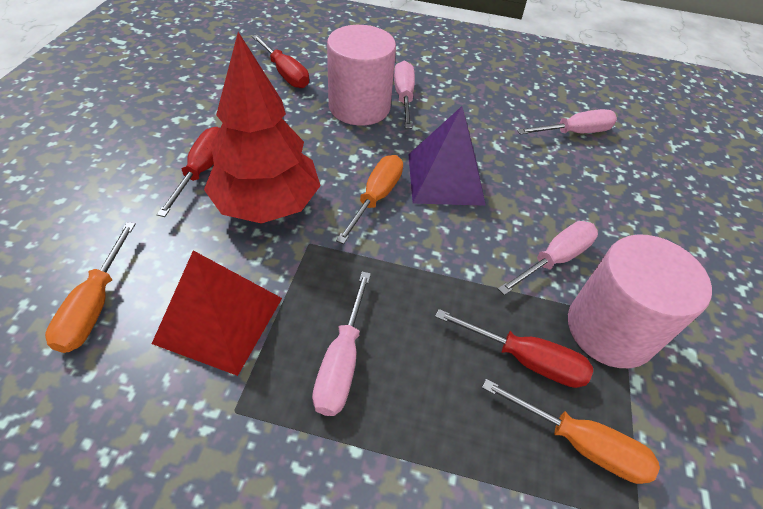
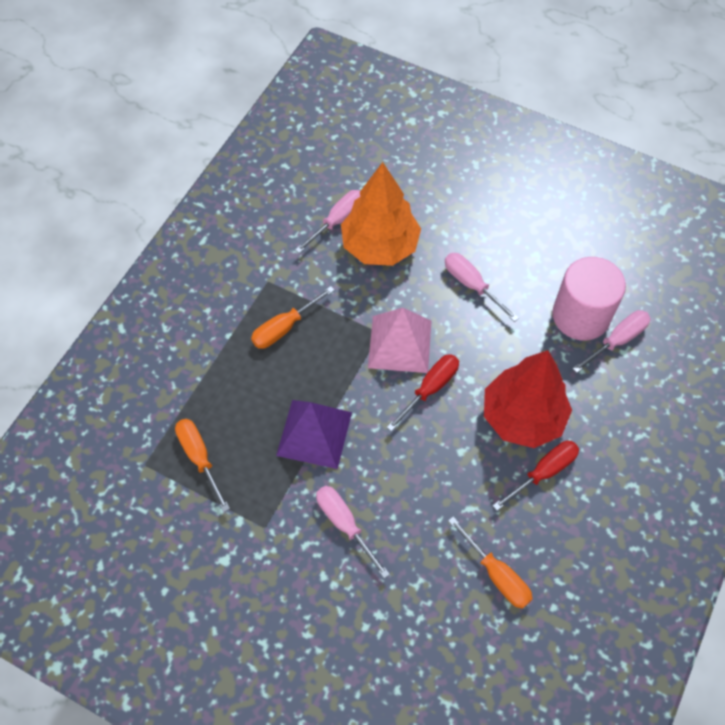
orange tree: none = 0 -> [341,162,421,266] = 1
pink cylinder: [327,25,396,125] [568,234,712,368] = 2 -> [552,257,626,341] = 1
pink pyramid: none = 0 -> [368,308,431,373] = 1
red pyramid: [152,250,282,376] = 1 -> none = 0
red screwdriver: [157,127,220,217] [252,35,309,88] [435,309,593,388] = 3 -> [386,354,459,432] [492,441,579,511] = 2

